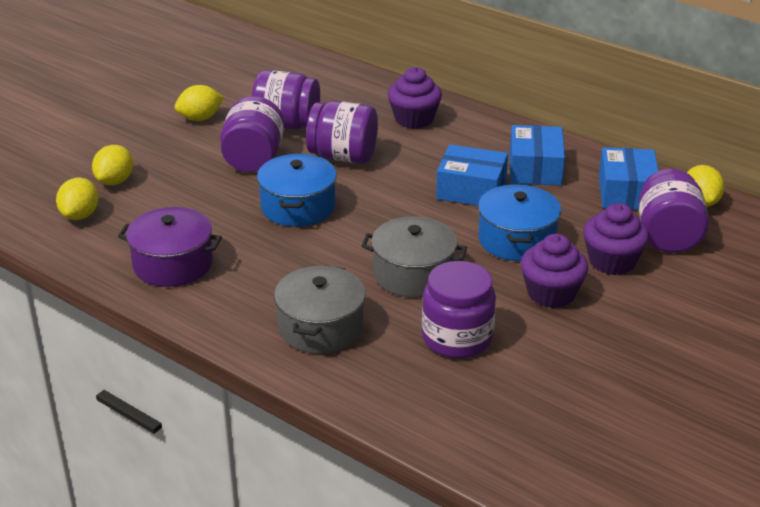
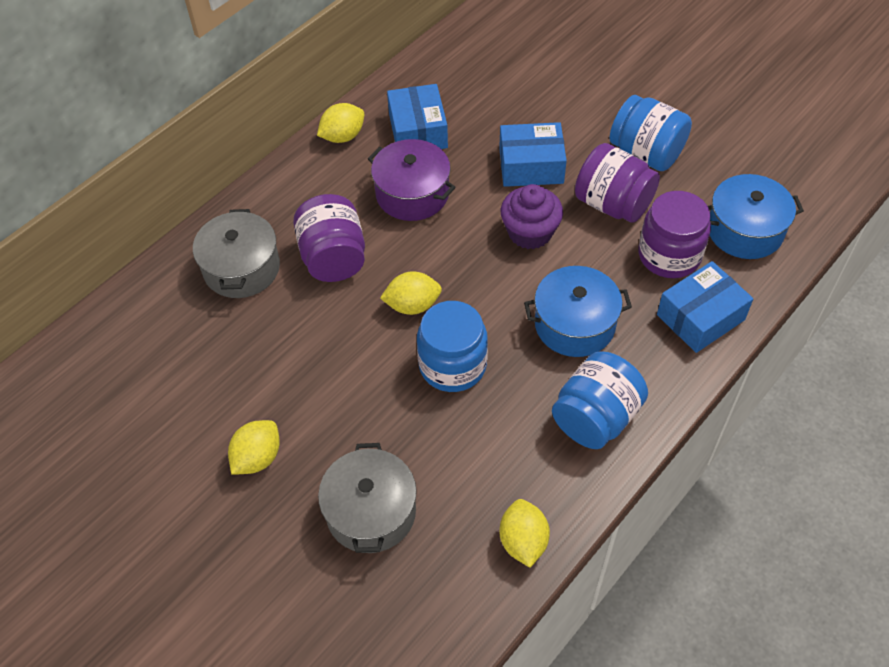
blue jar: none = 0 -> [417,301,488,392] [552,351,648,449] [610,95,692,171] = 3
purple cupcake: [388,67,442,129] [521,234,588,308] [583,203,649,275] = 3 -> [501,184,563,249] = 1
purple jar: [220,96,284,172] [252,70,320,130] [306,101,378,164] [422,261,496,358] [638,169,709,253] = 5 -> [293,194,365,282] [575,143,660,223] [638,191,711,278] = 3

